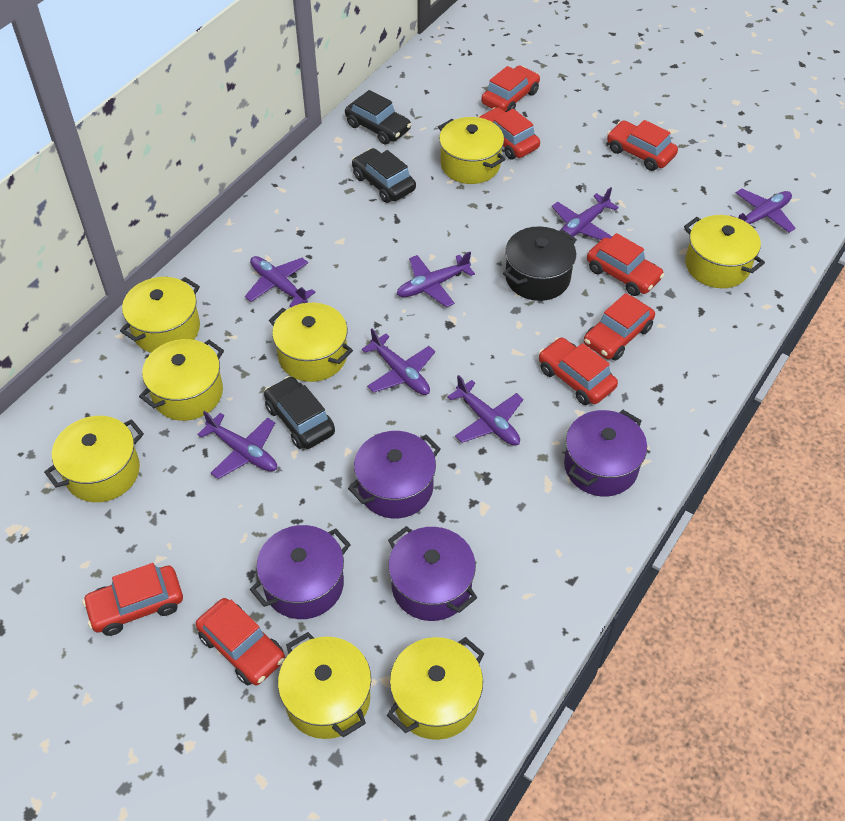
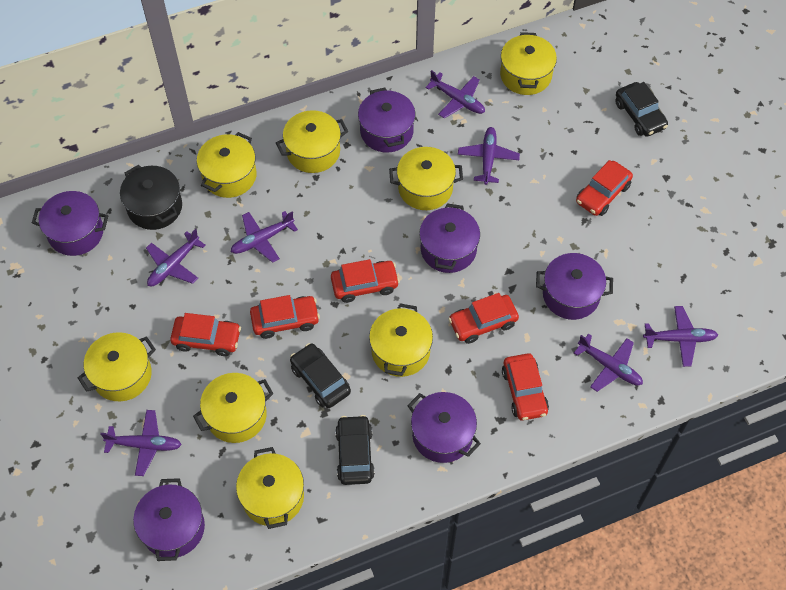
purple pot: [250,525,351,619] [348,431,441,518] [388,526,477,621] [564,410,647,497] = 4 -> [32,191,108,256] [133,478,205,561] [358,88,415,153] [407,392,481,463] [419,203,480,273] [536,253,613,320] = 6
red car: [82,563,183,636] [196,598,285,685] [478,107,540,160] [481,66,540,112] [539,337,618,405] [584,293,655,361] [587,233,664,296] [607,120,678,171] = 8 -> [170,313,241,356] [250,295,320,339] [331,259,400,303] [448,293,519,344] [502,353,549,420] [576,160,633,216] = 6

